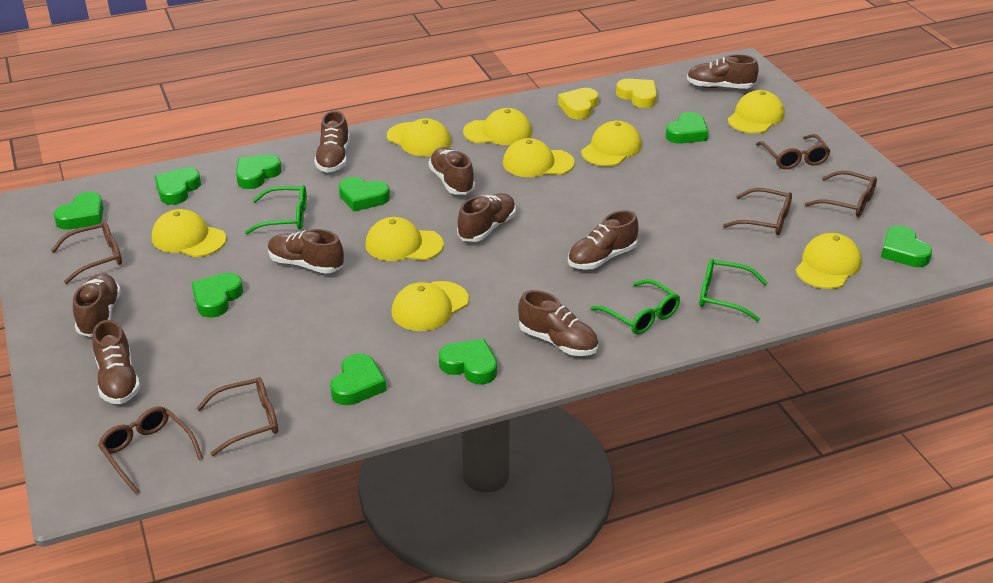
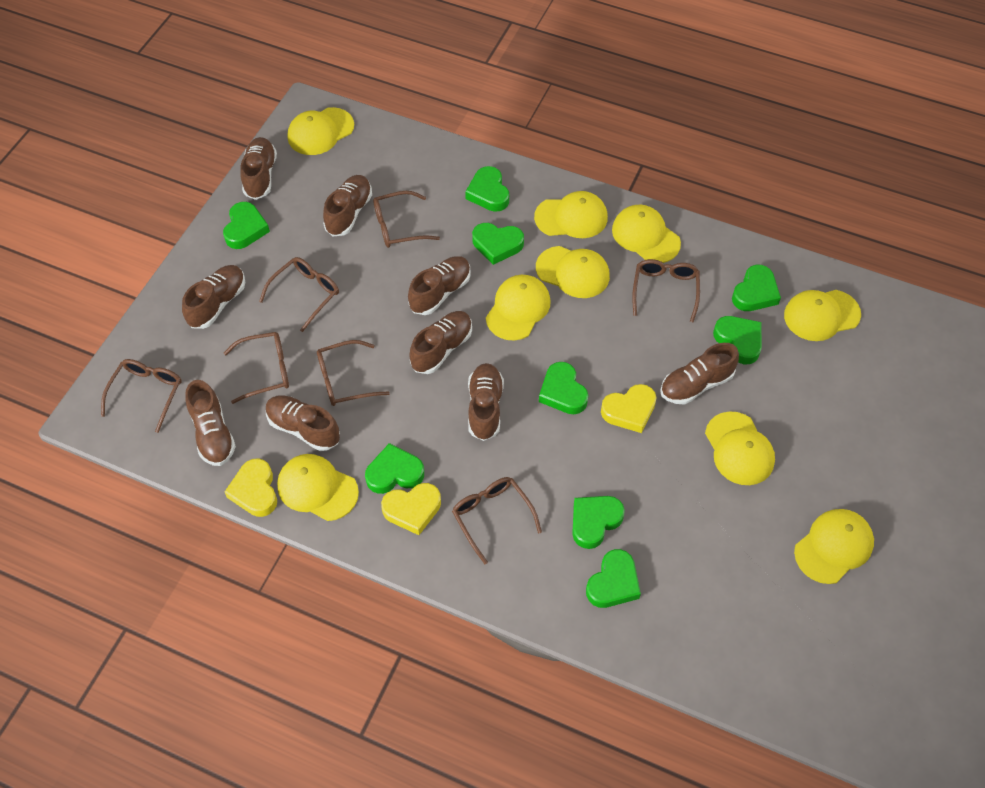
brown glasses: [51,221,122,284] [98,406,203,494] [196,377,278,456] [723,188,792,235] [756,134,831,169] [805,171,877,217] = 6 -> [101,359,182,433] [224,332,289,404] [259,257,339,332] [317,340,390,406] [373,191,440,248] [452,477,542,564] [632,259,700,322] = 7
green glasses: [245,185,307,234] [590,279,680,335] [699,259,767,322] = 3 -> none = 0
yellow heart: [558,88,598,120] [616,79,657,108] = 2 -> [225,458,277,517] [381,483,441,535] [601,384,657,433] = 3

